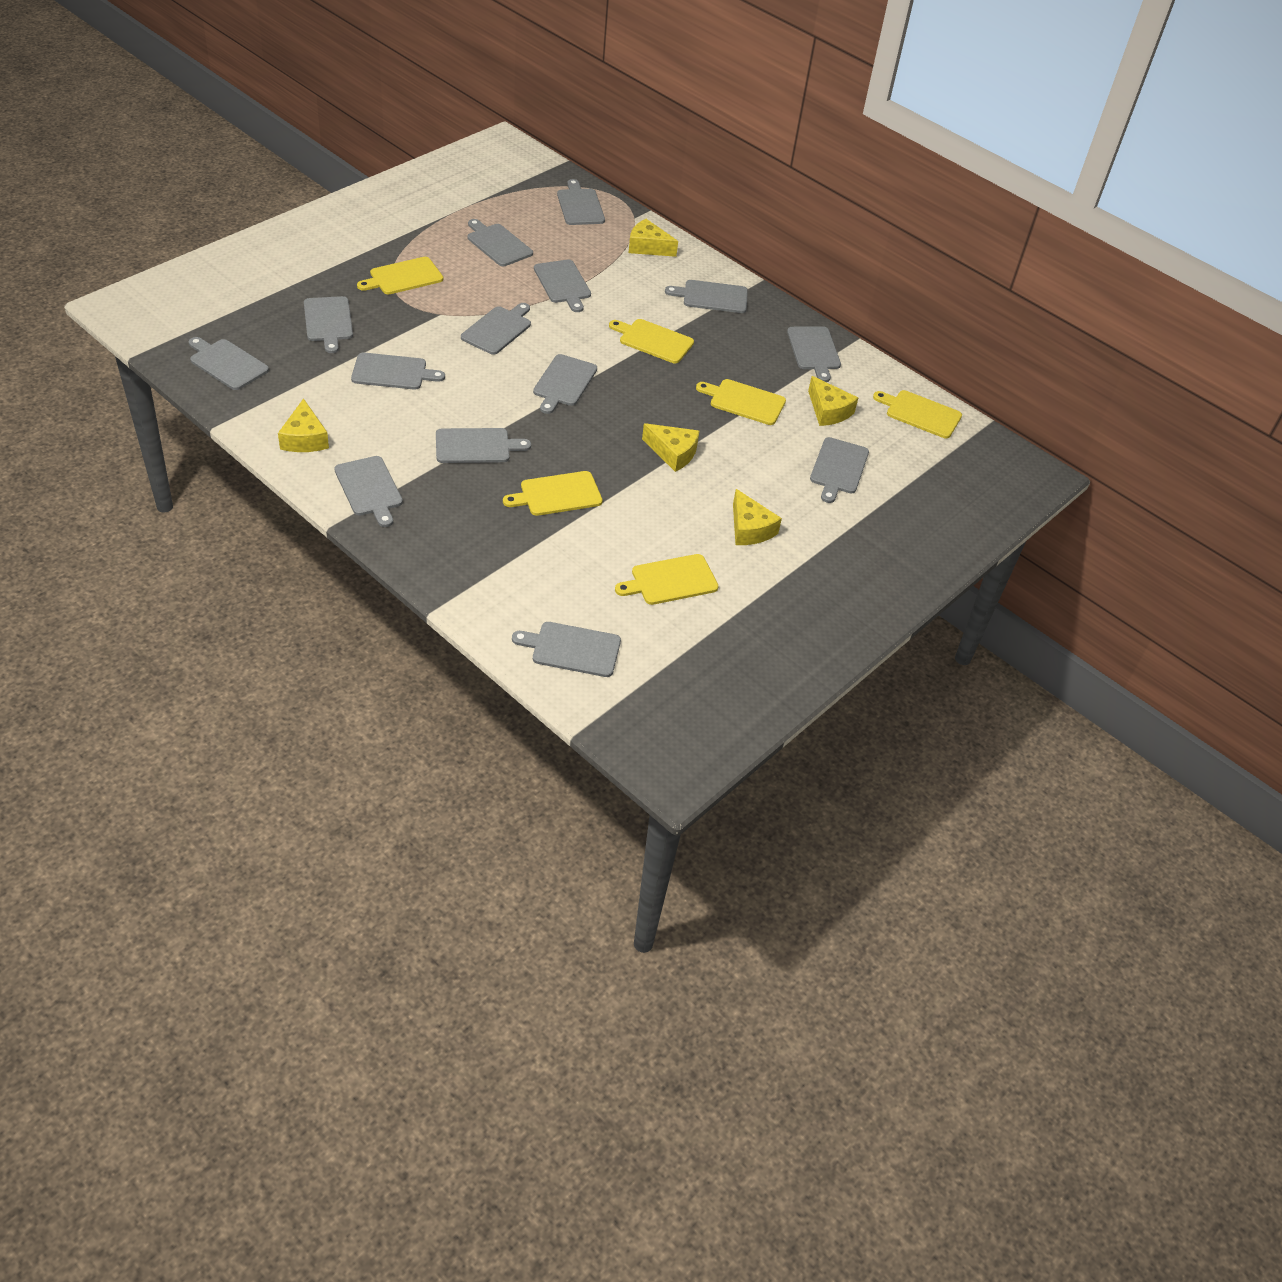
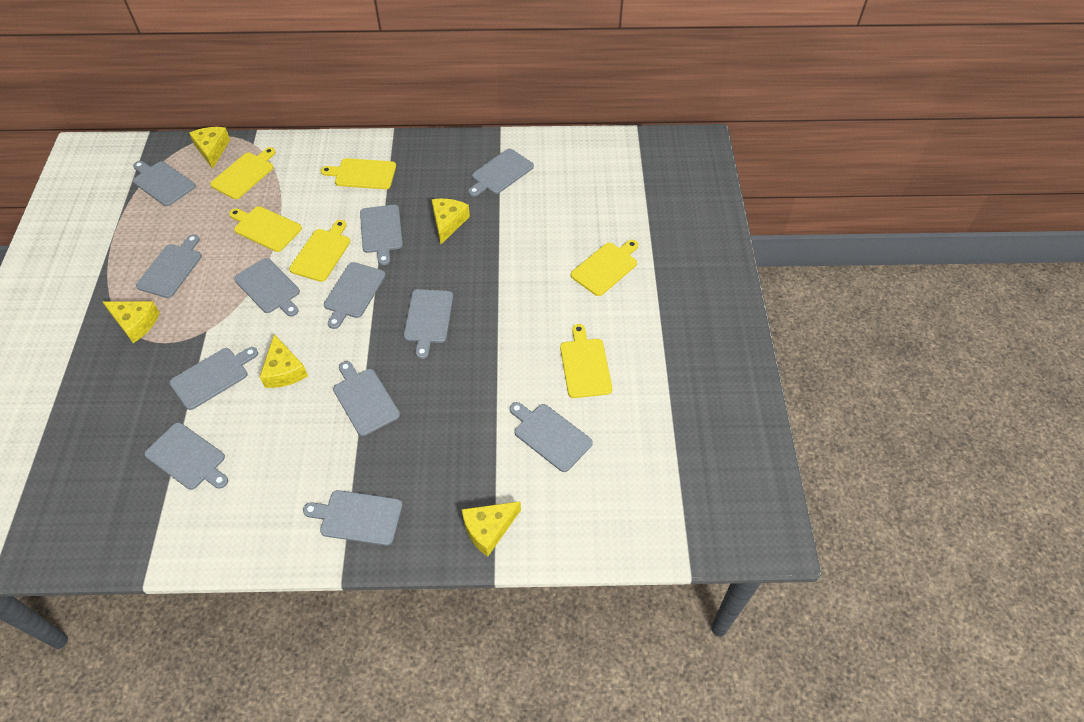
grey cutting board: [188,337,269,390] [304,296,353,353] [334,456,403,527] [351,352,445,390] [436,428,531,463] [461,303,531,355] [467,219,533,266] [512,622,621,677] [533,354,597,414] [534,260,591,312] [557,179,605,225] [665,280,748,313] [787,326,841,382] [810,437,869,503] = 14 -> [133,161,196,206] [136,234,202,298] [144,423,228,490] [169,347,258,410] [234,258,300,317] [303,490,403,546] [324,262,386,329] [333,361,400,436] [360,205,403,265] [404,289,453,359] [468,149,534,197] [510,402,593,472] = 12

